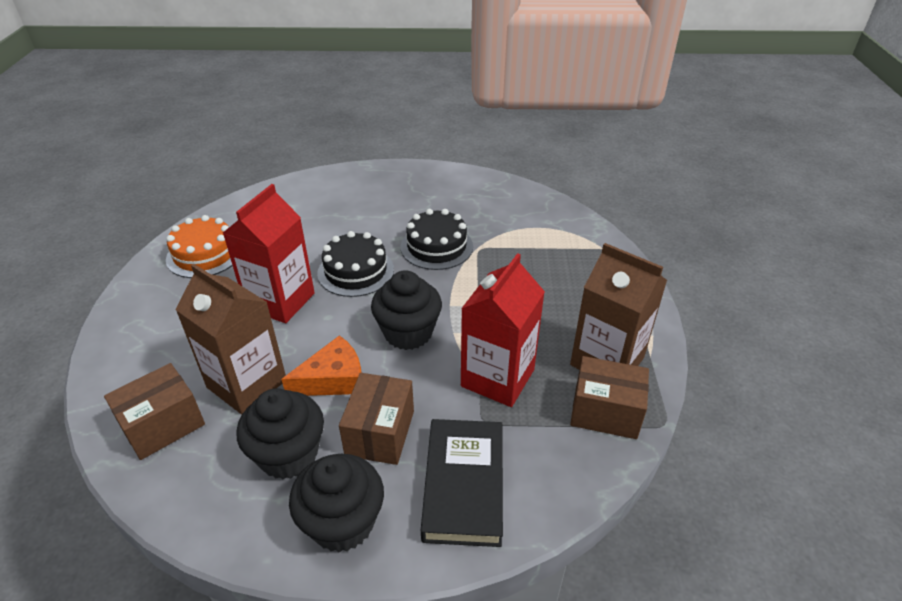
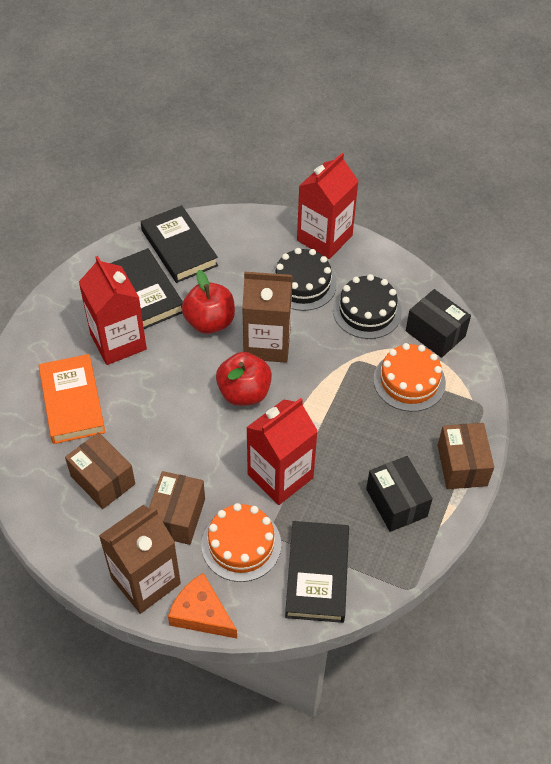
black book: [421,419,503,547] = 1 -> [110,248,183,329] [141,205,218,283] [285,521,349,623] = 3
black box: none = 0 -> [366,456,433,532] [406,289,471,358] = 2
black cupcake: [236,388,324,479] [289,454,384,552] [371,270,442,350] = 3 -> none = 0
orange book: none = 0 -> [39,354,106,444] = 1
orange cake: [166,215,233,278] = 1 -> [201,503,281,582] [373,343,446,412] = 2
red apple: none = 0 -> [182,270,235,334] [216,352,272,406] = 2
red carton: [223,184,315,323] [461,253,545,407] = 2 -> [79,256,147,365] [246,398,318,505] [297,153,359,259] = 3

